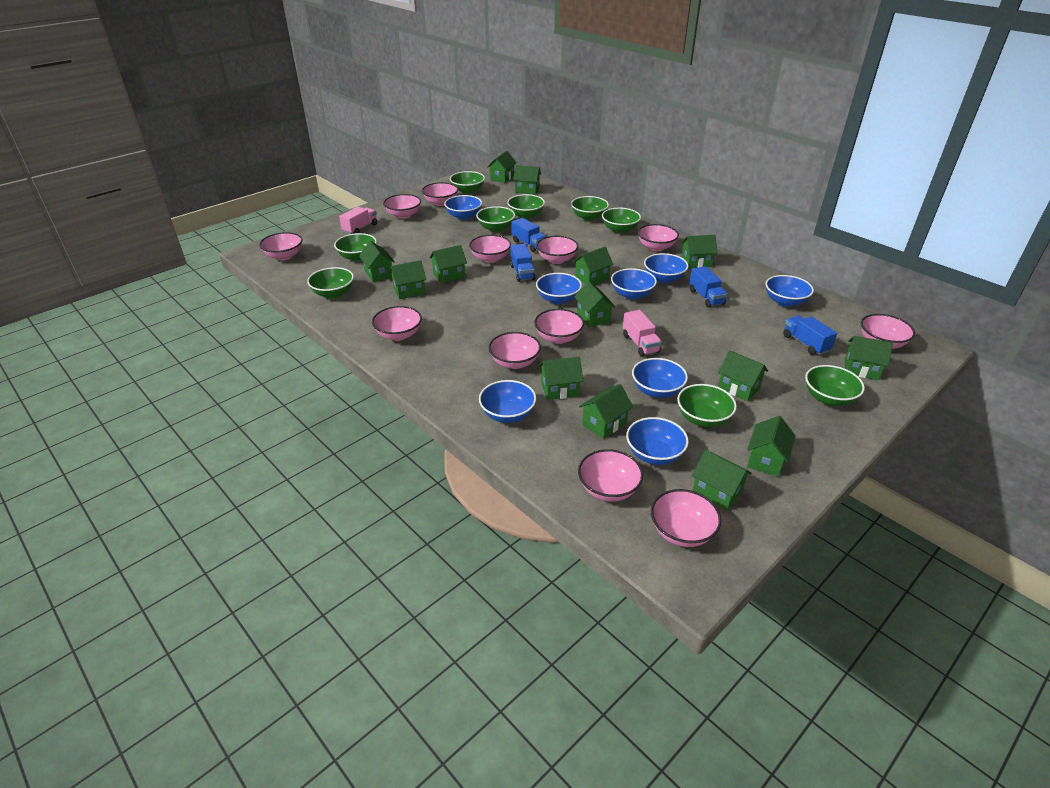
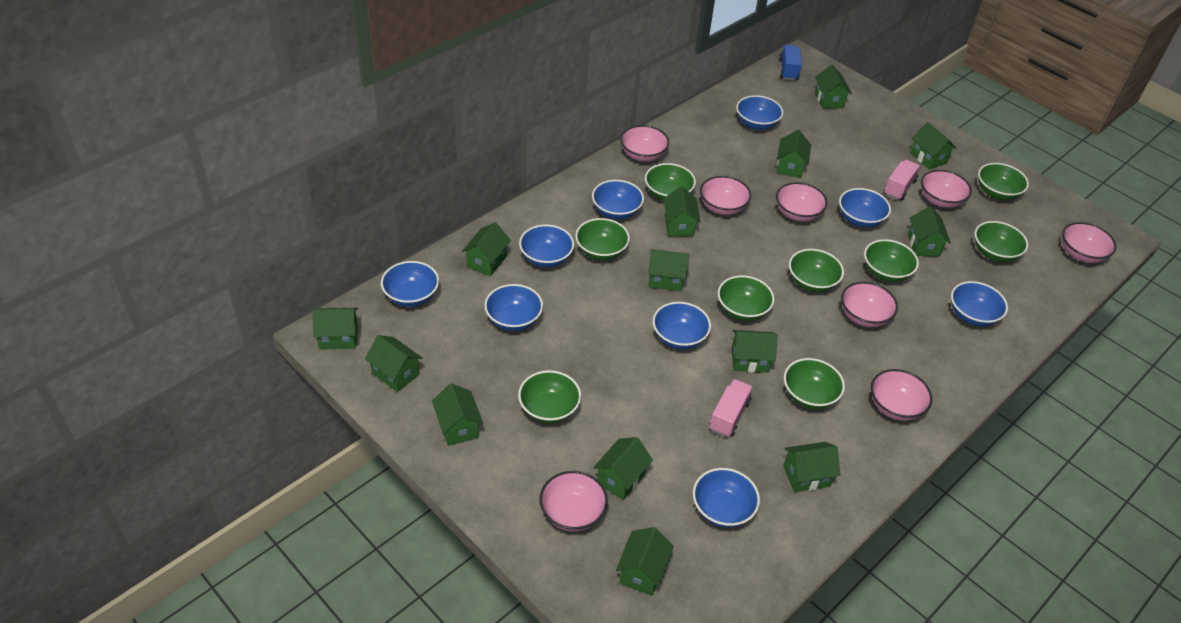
blue bowl: [444,195,482,220] [479,380,536,423] [536,273,582,304] [611,268,657,300] [626,417,689,465] [632,358,688,398] [644,253,688,283] [766,275,814,307] = 8 -> [381,261,439,307] [485,284,543,331] [519,225,574,267] [592,180,644,219] [653,302,711,349] [693,468,760,528] [736,95,783,130] [839,188,891,227] [951,281,1008,326] = 9
blue truck: [510,244,536,282] [511,218,547,252] [689,266,727,308] [783,315,837,355] = 4 -> [779,45,802,81] = 1
pink bowl: [259,232,303,260] [372,306,422,341] [383,194,421,219] [422,182,458,206] [469,235,511,263] [488,332,541,369] [534,309,584,344] [536,236,578,264] [578,449,643,502] [638,224,679,251] [651,489,721,547] [861,314,915,349] = 12 -> [540,471,608,532] [620,125,669,162] [700,176,751,215] [776,182,828,222] [841,282,898,327] [871,369,932,421] [921,170,972,208] [1062,222,1117,263] = 8

